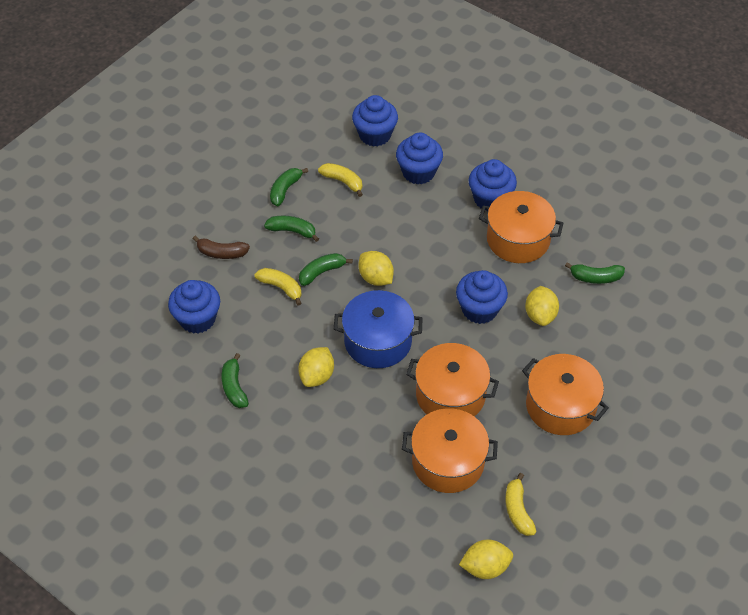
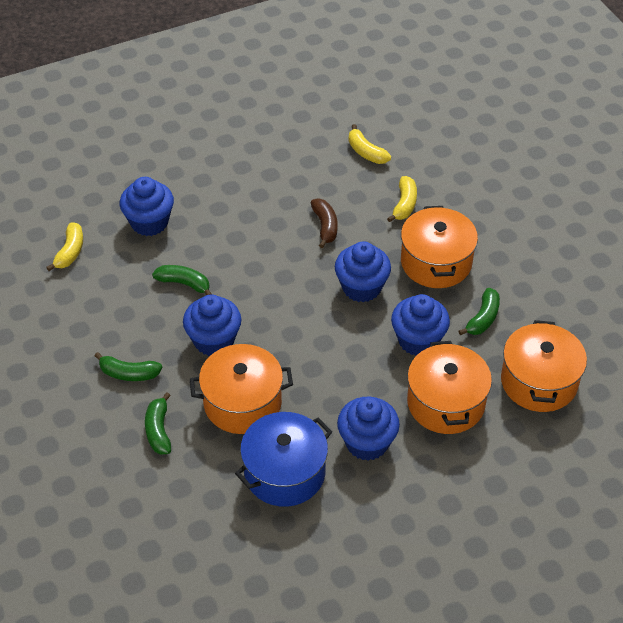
green banana: [222,353,249,408] [264,216,319,242] [270,168,308,206] [299,253,353,286] [565,262,625,284] = 5 -> [95,352,162,381] [145,392,171,455] [152,265,212,295] [459,288,500,335] = 4
yellow lemon: [298,347,334,387] [358,251,394,286] [459,540,513,579] [525,286,559,326] = 4 -> none = 0

